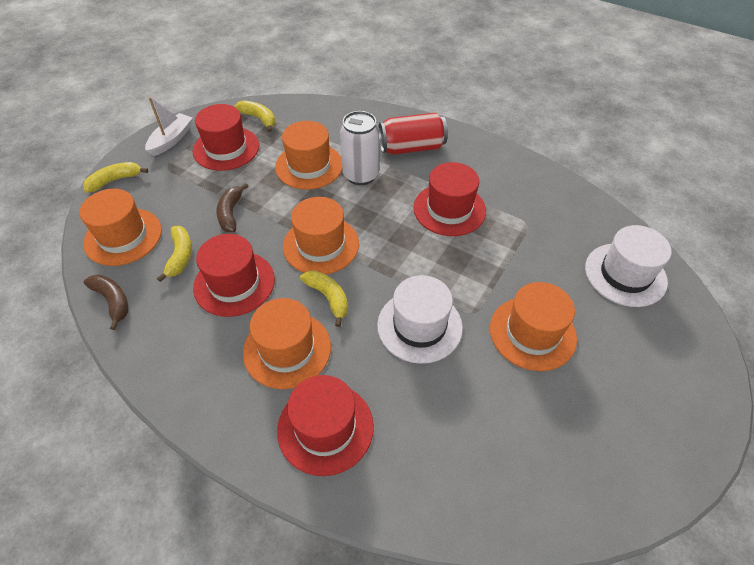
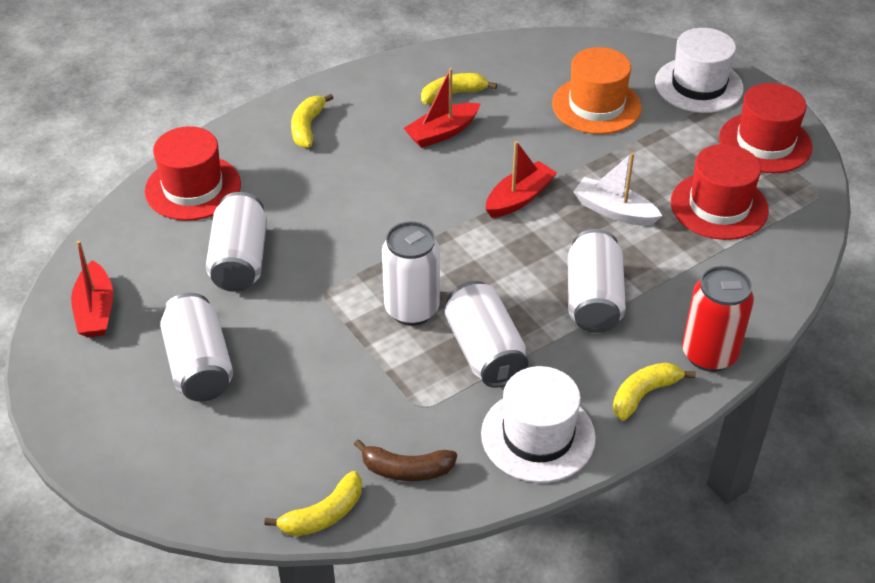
brown banana: [84,275,129,330] [216,183,248,232] = 2 -> [354,439,457,481] = 1
orange hat: [80,189,162,266] [243,298,331,389] [275,121,342,190] [283,197,359,275] [490,282,577,371] = 5 -> [552,47,642,134] = 1
red boat: none = 0 -> [71,241,113,338] [404,68,481,148] [486,141,557,218] = 3
red hat: [193,104,259,171] [193,234,275,317] [277,375,374,476] [414,162,486,236] = 4 -> [145,126,241,221] [671,144,769,240] [719,83,812,173] = 3
white can: [340,111,379,185] = 1 -> [160,293,233,402] [206,192,267,292] [382,221,440,326] [445,281,528,388] [568,229,626,333] = 5

